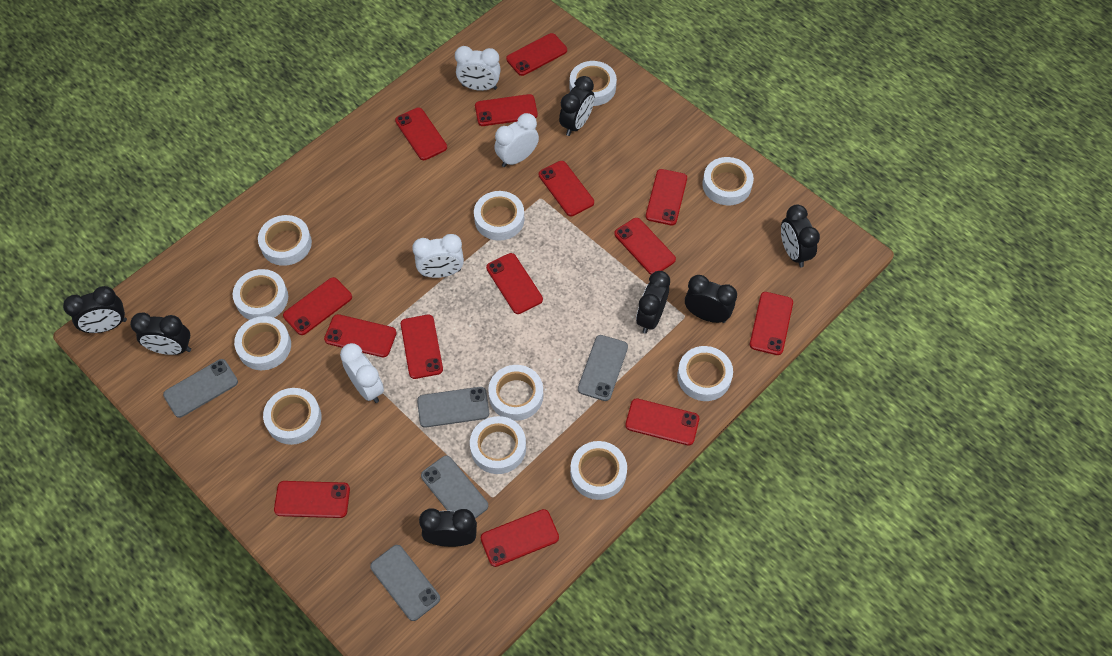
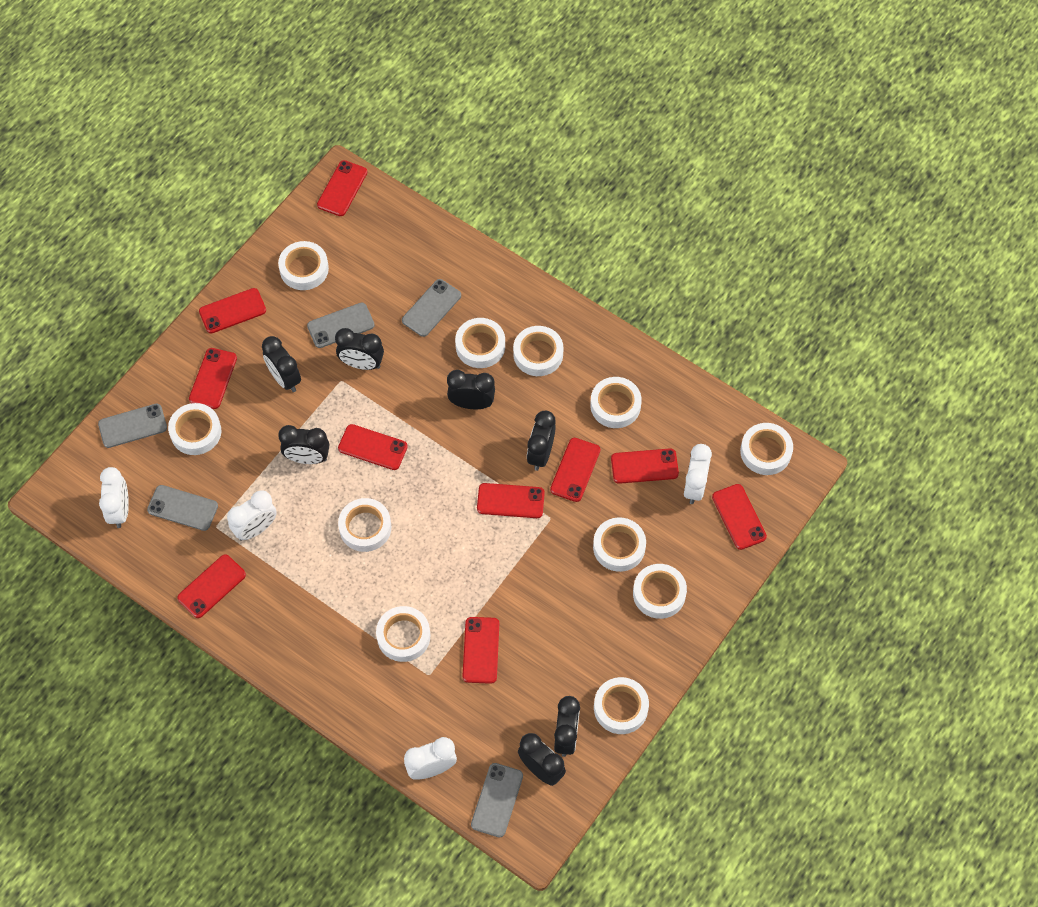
red phone: [274,481,350,518] [283,277,352,335] [324,314,397,357] [395,107,447,160] [401,315,443,379] [475,94,538,126] [480,509,559,567] [486,253,543,314] [506,33,567,76] [539,161,594,216] [614,218,676,275] [625,398,699,445] [646,169,687,225] [750,292,793,355] = 14 -> [177,554,246,618] [189,348,237,409] [199,288,266,333] [317,160,367,216] [338,424,408,470] [463,617,499,684] [477,483,545,518] [550,438,600,502] [611,449,679,484] [712,484,767,550] = 10

